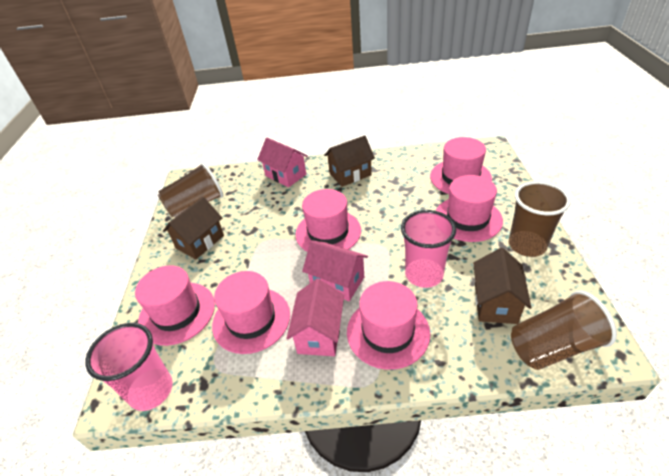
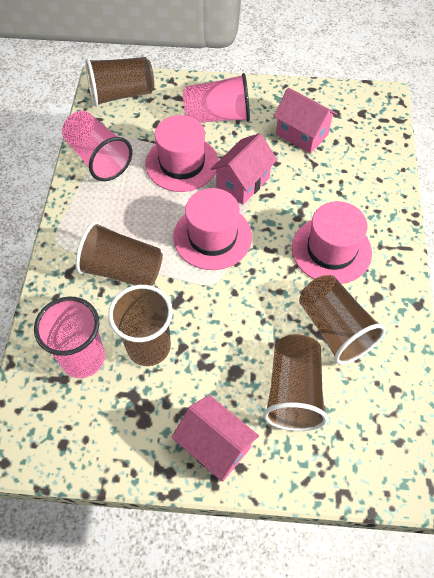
brown cup: [158,163,223,217] [509,181,571,257] [511,291,617,370] = 3 -> [75,221,163,286] [85,57,154,107] [108,285,173,366] [263,334,328,431] [299,275,386,365] = 5
brown house: [163,197,224,259] [324,135,375,187] [473,248,532,324] = 3 -> none = 0
pink cup: [85,323,173,411] [401,210,456,288] = 2 -> [34,297,105,378] [62,111,132,181] [183,73,250,123] = 3
pink hat: [135,265,215,346] [212,271,290,354] [295,189,361,252] [347,281,430,370] [430,137,492,194] [436,175,503,242] = 6 -> [146,115,218,192] [173,188,252,270] [292,201,372,284] = 3

